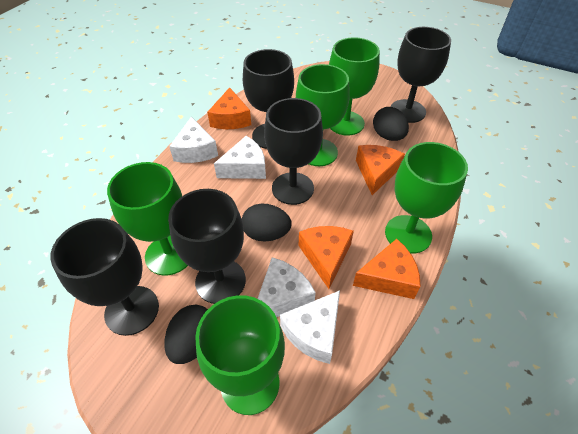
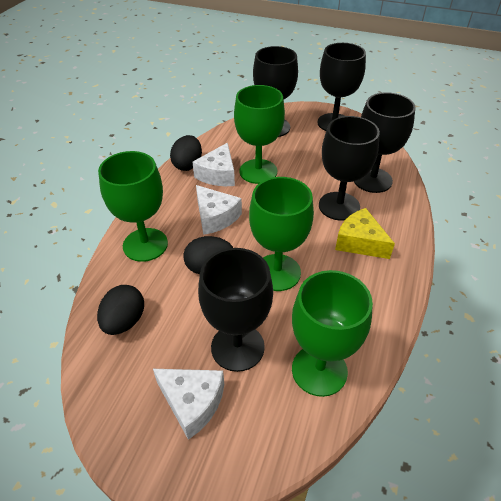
green goblet: [107,162,188,276] [195,295,285,415] [296,64,350,166] [329,37,380,135] [385,142,468,254] = 5 -> [98,151,168,262] [234,85,285,184] [249,177,314,291] [292,270,373,397] = 4
orange cheese: [207,87,251,129] [299,226,354,289] [353,239,421,299] [356,145,405,195] = 4 -> none = 0
white cheese: [169,117,218,163] [214,136,266,179] [258,257,316,317] [280,291,340,364] = 4 -> [153,369,224,440] [193,143,235,186] [196,185,242,235] = 3
yellow cheese: none = 0 -> [335,208,395,259] = 1

